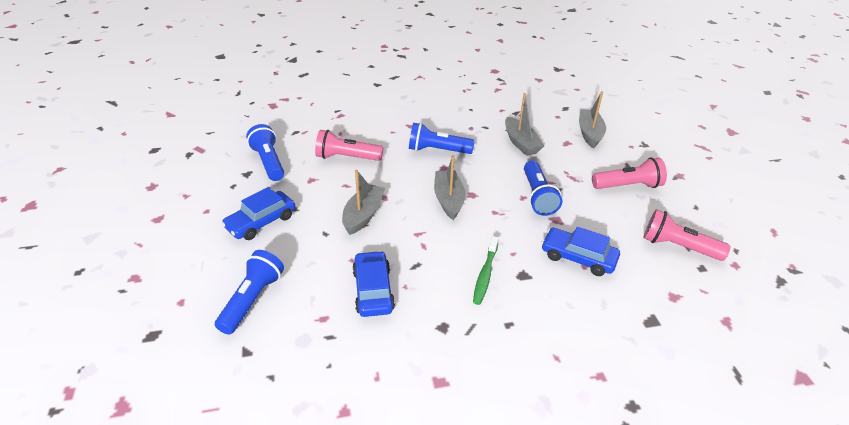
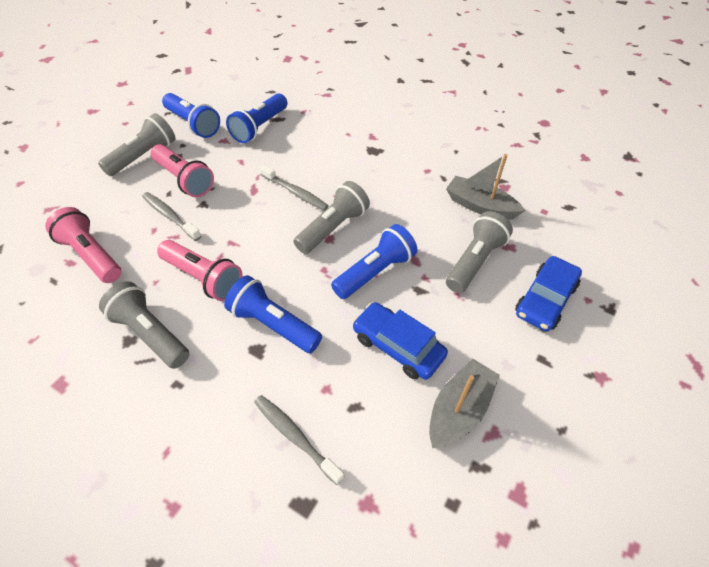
blue car: [222,187,295,240] [352,251,395,317] [542,227,620,276] = 3 -> [353,302,448,380] [515,256,582,332] = 2
green toothbrush: [473,236,499,305] = 1 -> none = 0
grey boat: [342,170,385,235] [434,155,465,220] [505,93,544,156] [579,91,606,149] = 4 -> [429,358,500,448] [446,154,525,220] = 2
grey flashlight: none = 0 -> [98,113,175,176] [99,281,190,369] [294,181,370,254] [446,211,513,293] = 4
grey toothbrush: none = 0 -> [142,192,201,241] [254,395,344,485] [260,165,328,211] = 3

